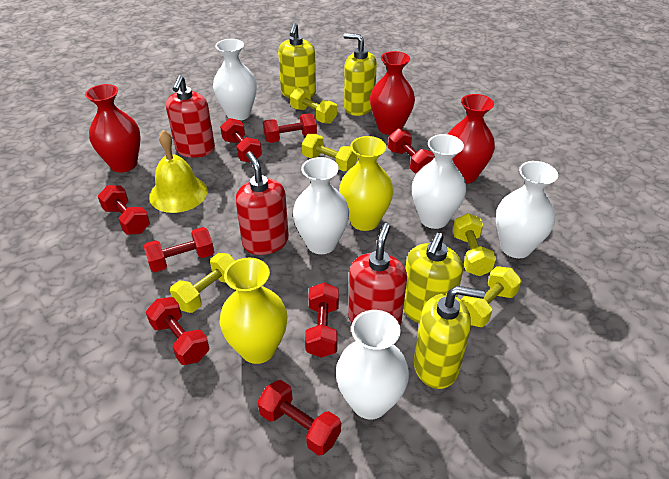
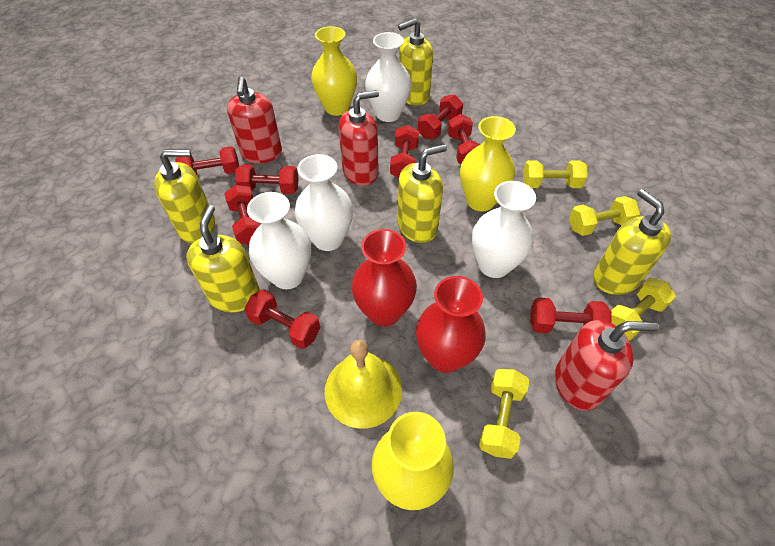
red vase: [85,84,140,173] [370,51,415,135] [448,94,495,184] = 3 -> [351,229,417,327] [416,276,486,373] = 2
white vase: [213,39,257,120] [293,157,349,254] [336,310,409,419] [412,134,466,229] [496,161,558,258] = 5 -> [247,192,311,289] [295,154,353,251] [365,32,411,122] [472,181,536,278] = 4
yellow dumbbell: [170,253,235,313] [290,87,337,124] [302,134,357,171] [453,213,496,276] [461,266,522,327] = 5 -> [479,369,529,459] [523,160,588,188] [569,196,640,236] [611,277,676,341] = 4
yellow soap dispenser: [278,23,316,98] [343,33,377,116] [403,232,463,323] [414,286,485,389] = 4 -> [154,149,215,244] [186,205,260,312] [398,18,433,106] [398,144,447,243] [593,189,671,295] = 5
yellow vase: [220,258,287,364] [339,136,394,231] = 2 -> [311,26,357,116] [372,412,454,510] [460,116,516,212] = 3

